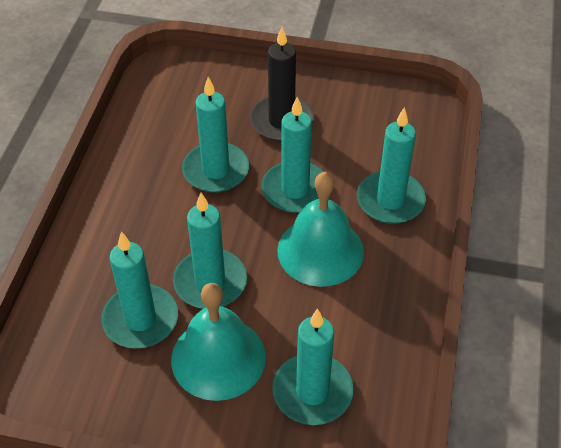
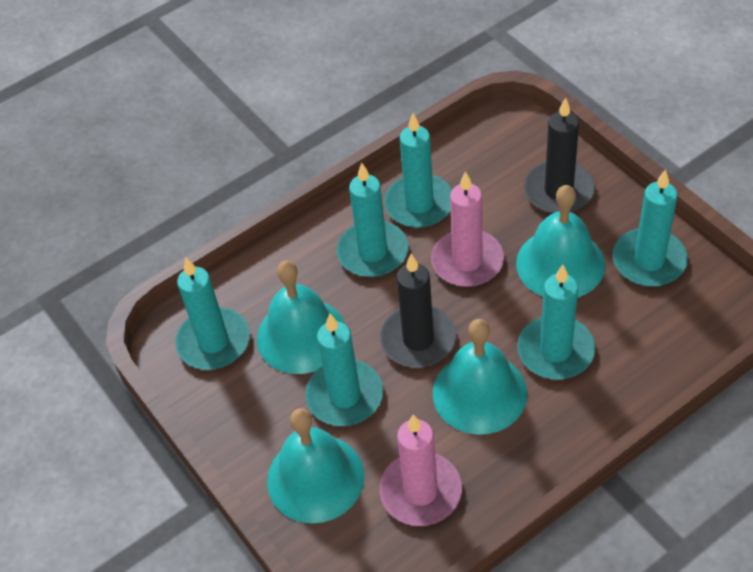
black candle: [250,27,314,141] = 1 -> [380,254,456,368] [524,97,595,214] = 2
pink candle: none = 0 -> [379,414,462,526] [431,171,504,287] = 2
turquoise bell: [171,283,266,401] [277,172,364,287] = 2 -> [257,260,345,374] [267,408,364,523] [433,319,527,435] [516,185,605,298] = 4

